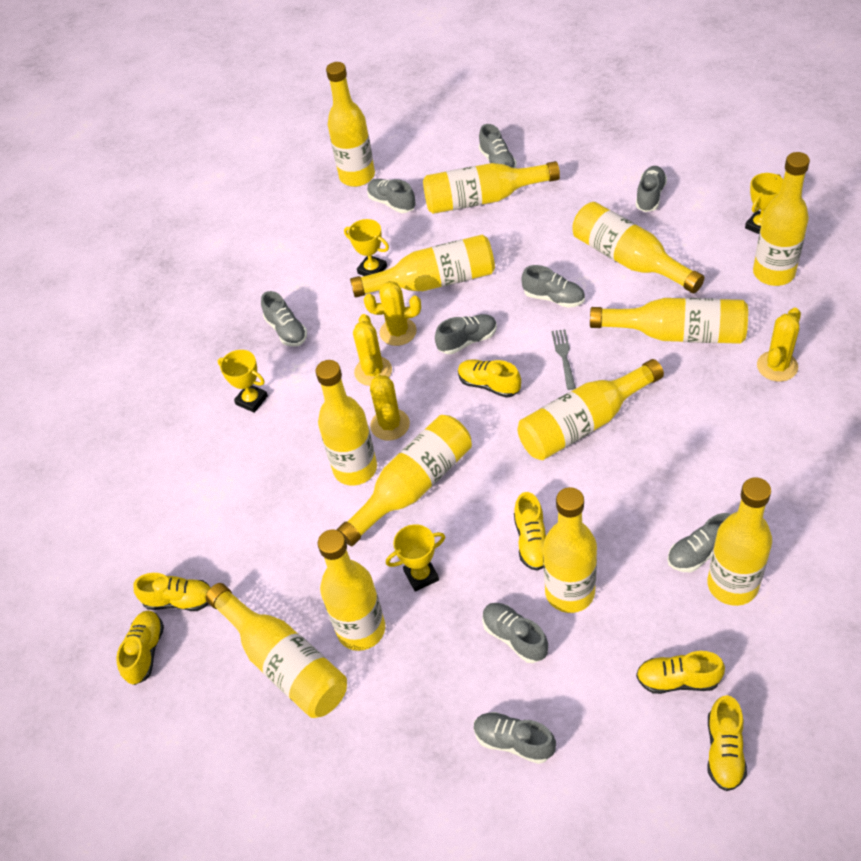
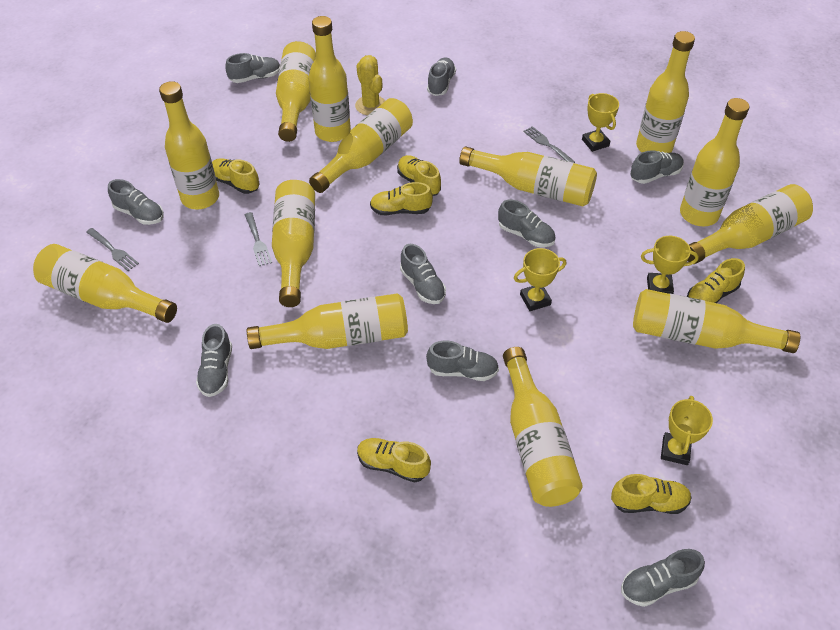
grey fork: [552,329,576,390] = 1 -> [86,228,139,271] [245,212,272,266] [523,126,575,163] = 3
yellow cactus: [353,314,392,386] [364,281,421,346] [370,374,410,441] [757,308,801,382] = 4 -> [355,55,385,115] = 1

